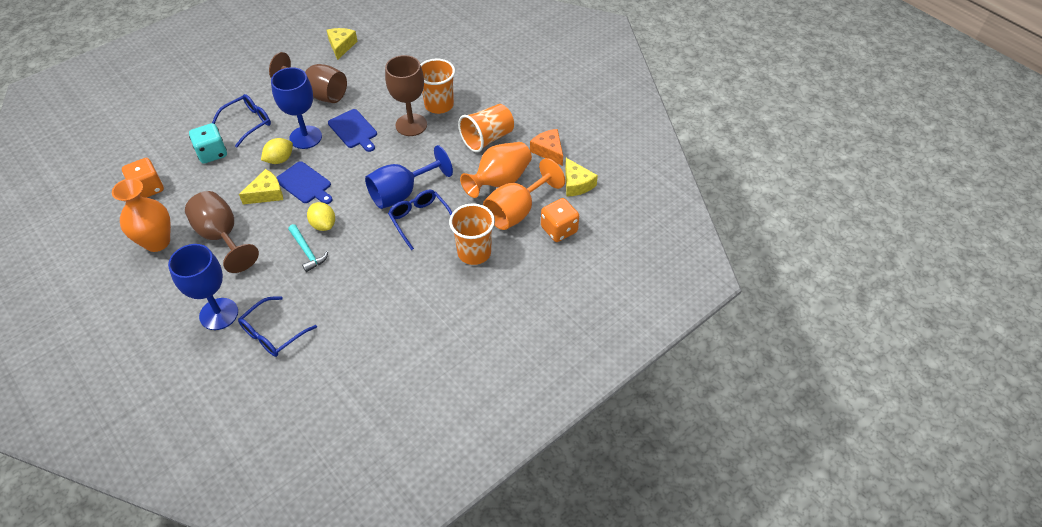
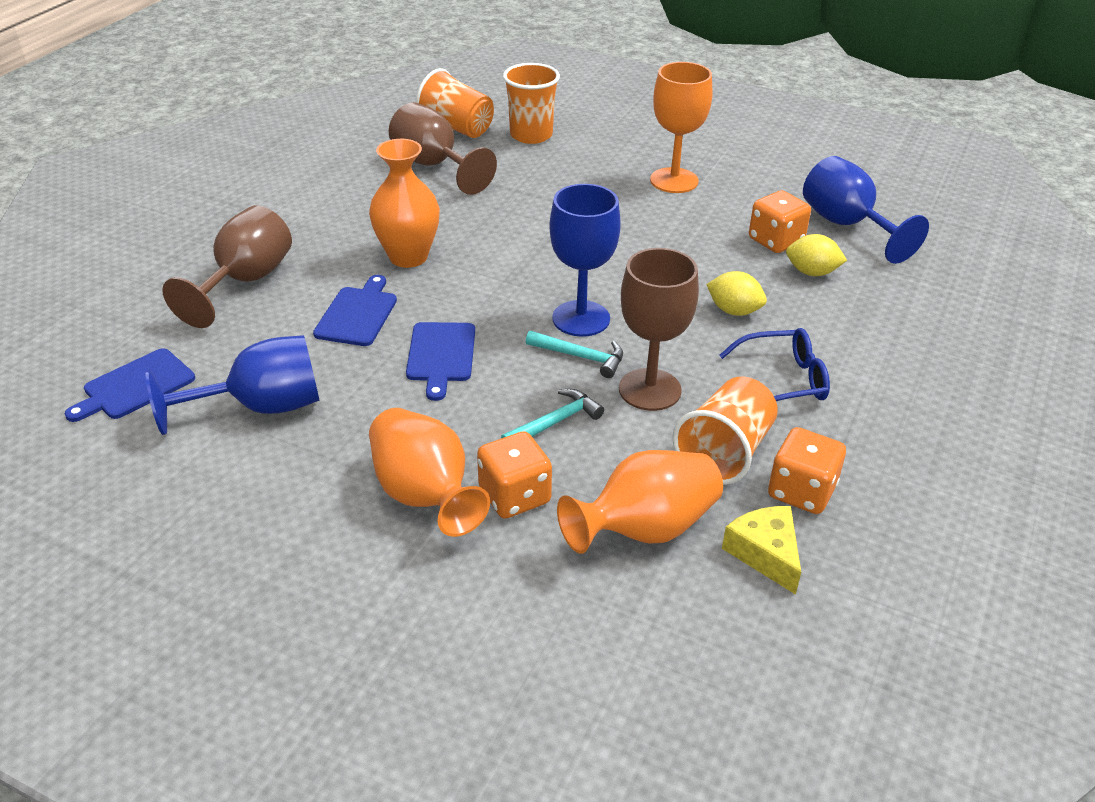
blue cutting board: [276,161,332,204] [328,109,377,152] = 2 -> [65,348,195,422] [313,275,397,346] [406,322,475,401] = 3
blue glasses: [212,94,271,148] [238,296,317,357] [388,190,452,250] = 3 -> [719,328,830,401] = 1
orange cheese: [530,129,563,166] = 1 -> none = 0
orange dice: [122,158,164,198] [541,198,579,242] = 2 -> [477,431,552,519] [749,190,811,253] [768,427,846,514] = 3
orange vase: [112,178,171,252] [460,142,532,198] = 2 -> [369,139,440,268] [369,408,490,537] [557,450,723,554] = 3
turquoise dice: [189,123,227,164] = 1 -> none = 0
turquoise hammer: [288,224,328,272] = 1 -> [501,389,604,438] [526,331,623,378] = 2
yellow cheese: [239,169,283,204] [327,28,358,60] [565,158,598,197] = 3 -> [722,506,801,595] = 1

